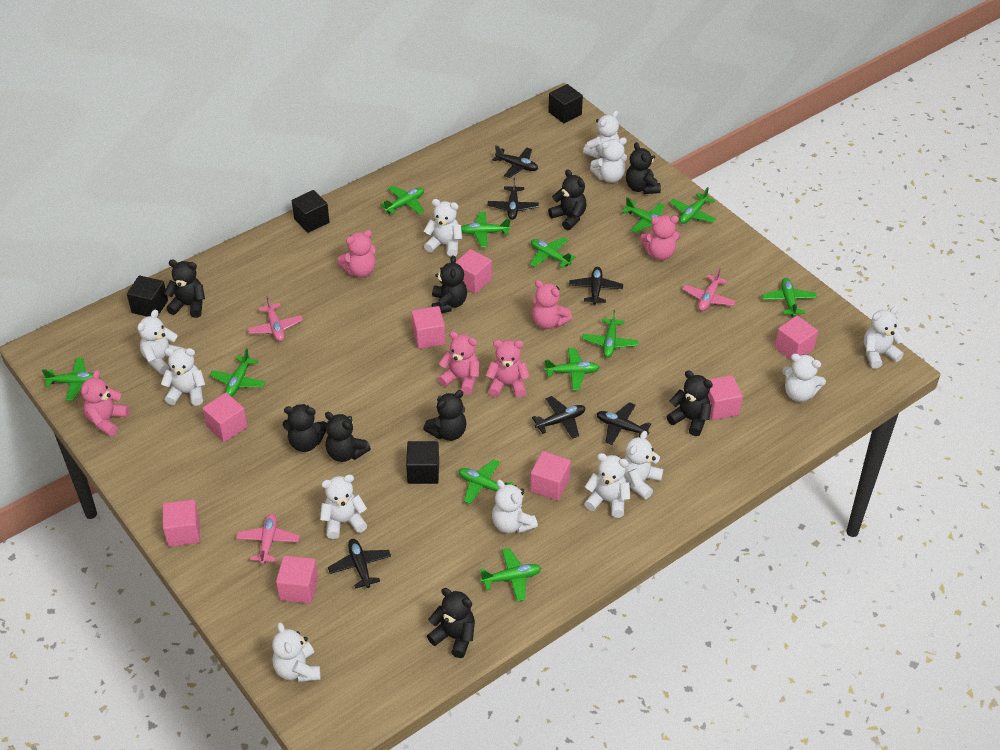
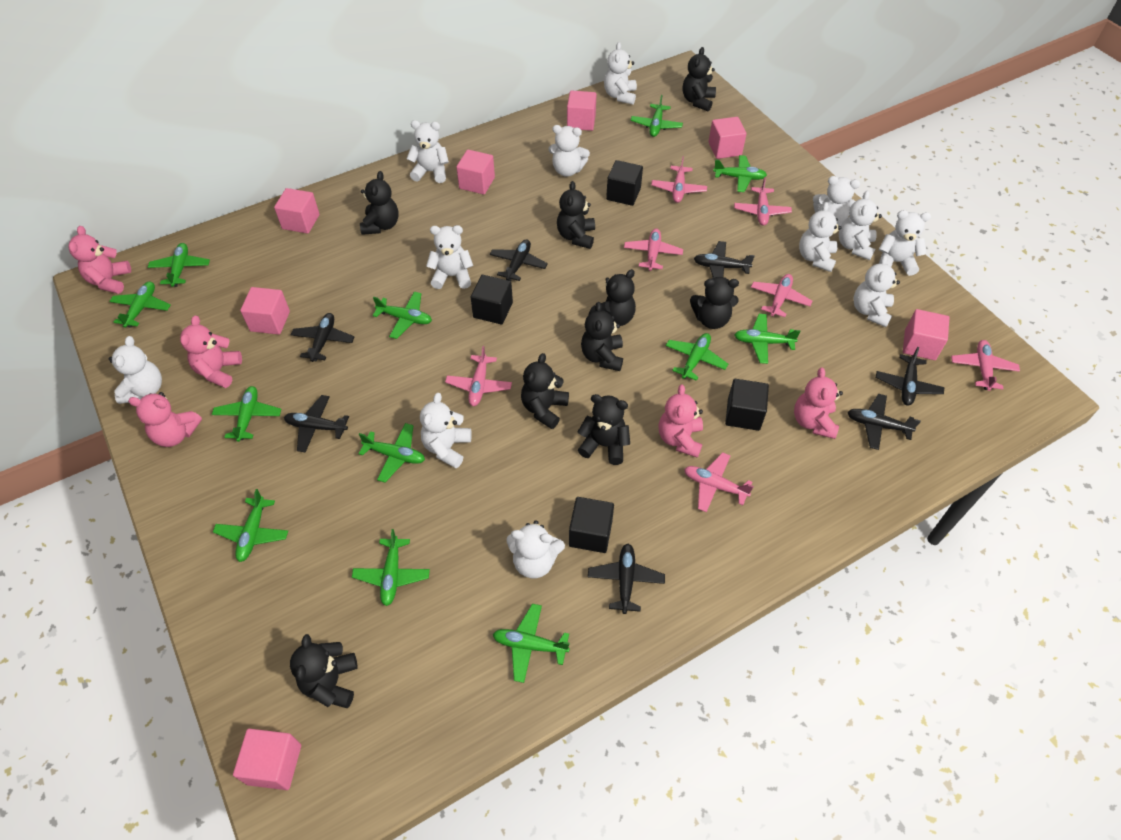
black plane: [328,539,391,589] [488,177,539,220] [493,145,538,178] [532,396,586,439] [569,267,623,305] [597,402,651,445] = 6 -> [284,395,349,452] [291,313,354,362] [490,239,548,281] [588,544,665,614] [694,241,755,278] [847,394,921,450] [876,347,944,405] = 7
pink cube: [163,499,200,547] [202,393,248,442] [276,555,318,604] [411,306,446,349] [456,249,492,294] [530,451,571,501] [708,375,743,420] [775,315,818,361] = 8 -> [233,729,301,790] [240,287,290,335] [274,188,320,234] [456,149,495,195] [567,90,597,131] [708,117,747,159] [903,309,949,360] = 7
pink plane: [236,514,300,564] [247,296,303,342] [683,268,736,311] = 3 -> [445,346,512,406] [624,228,683,271] [651,156,707,203] [684,452,754,512] [734,177,792,226] [751,274,812,317] [951,340,1020,391] = 7
pink teddy bear: [81,370,129,436] [338,230,376,277] [438,331,479,394] [486,340,530,398] [532,280,572,329] [641,215,681,260] = 6 -> [68,226,131,294] [128,392,202,447] [180,316,242,388] [658,384,703,458] [794,368,843,439] = 5

